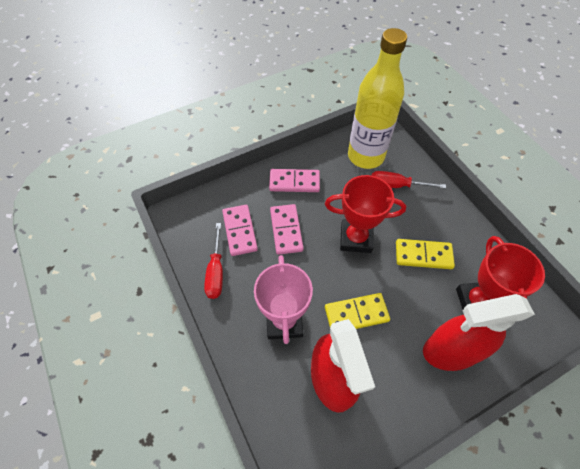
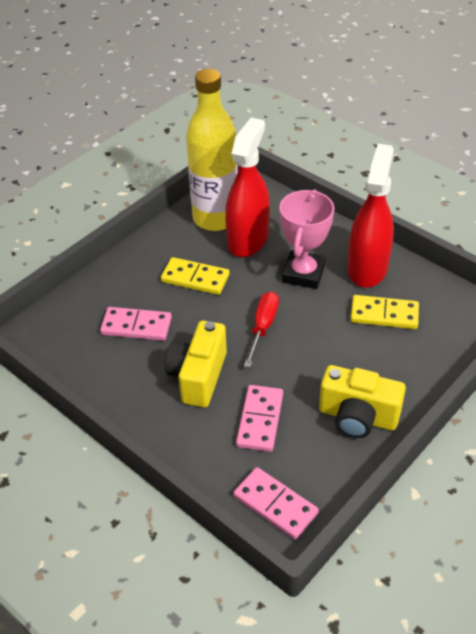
red screwdriver: [204,223,223,299] [371,171,446,189] = 2 -> [244,291,279,368] = 1
red trophy: [325,175,406,253] [456,236,545,309] = 2 -> none = 0
yellow camera: none = 0 -> [165,321,227,407] [319,365,406,438] = 2

